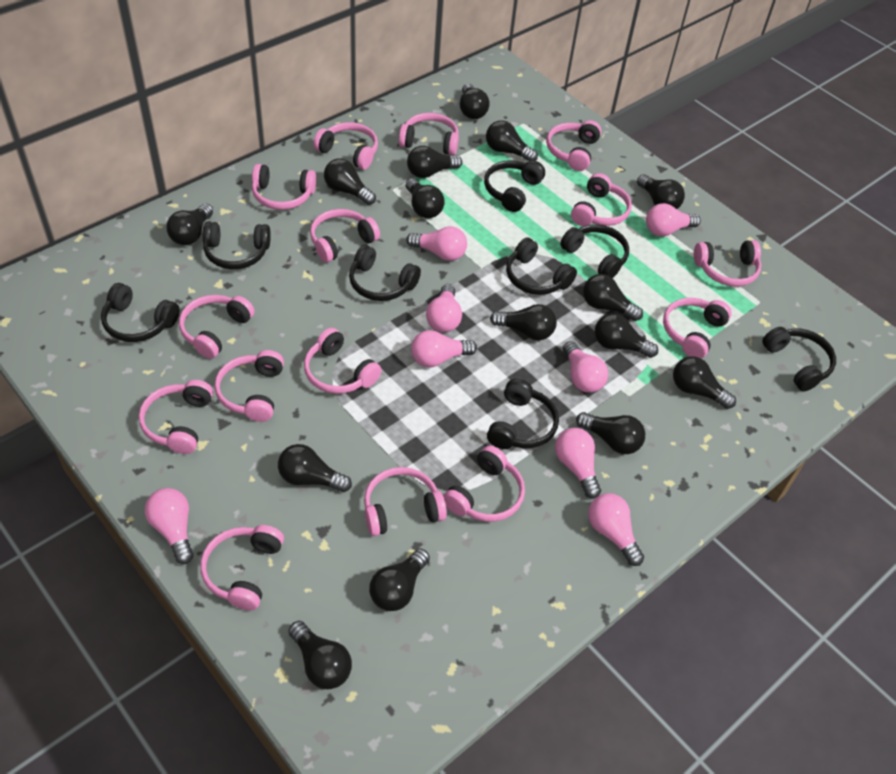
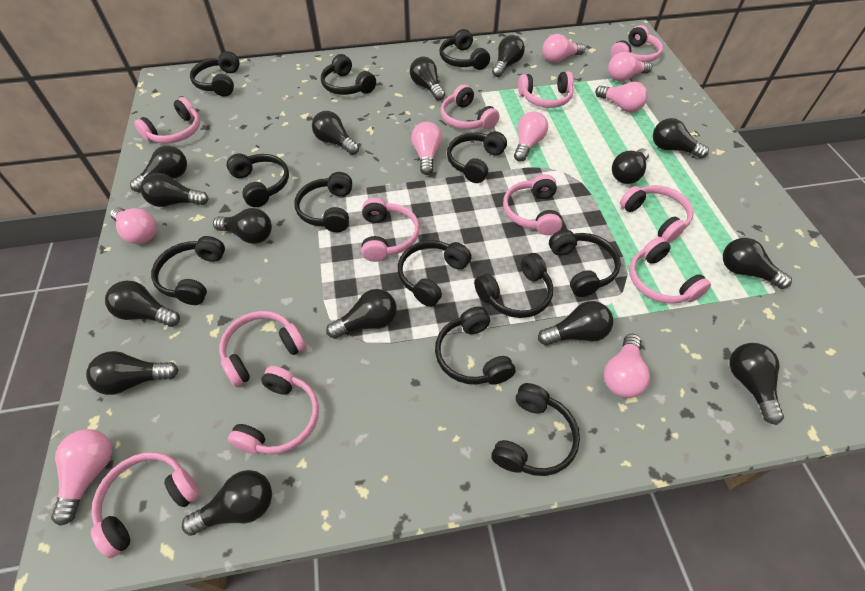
black headphones: [101,283,179,342] [202,222,271,269] [349,245,421,301] [484,160,545,212] [487,379,559,449] [506,237,577,295] [560,224,629,278] [762,327,836,392] = 8 -> [151,236,225,305] [190,51,240,97] [227,153,289,207] [295,172,352,232] [321,54,376,95] [398,240,472,307] [435,306,515,385] [440,29,490,70] [447,131,507,183] [474,253,553,318] [491,383,580,476] [549,230,621,297] = 12
pink headphones: [139,380,213,454] [179,295,255,359] [200,525,284,611] [214,350,284,422] [252,164,316,210] [304,328,382,394] [310,209,380,263] [313,122,378,170] [364,467,447,536] [399,113,459,155] [443,445,525,522] [546,120,602,171] [571,173,632,226] [663,298,732,358] [694,240,761,287] = 15 -> [91,452,200,558] [134,97,200,144] [219,311,306,387] [228,366,319,454] [361,198,420,262] [441,84,499,130] [503,174,562,235] [518,71,574,108] [610,25,663,62] [620,185,693,243] [629,237,711,304] = 11

